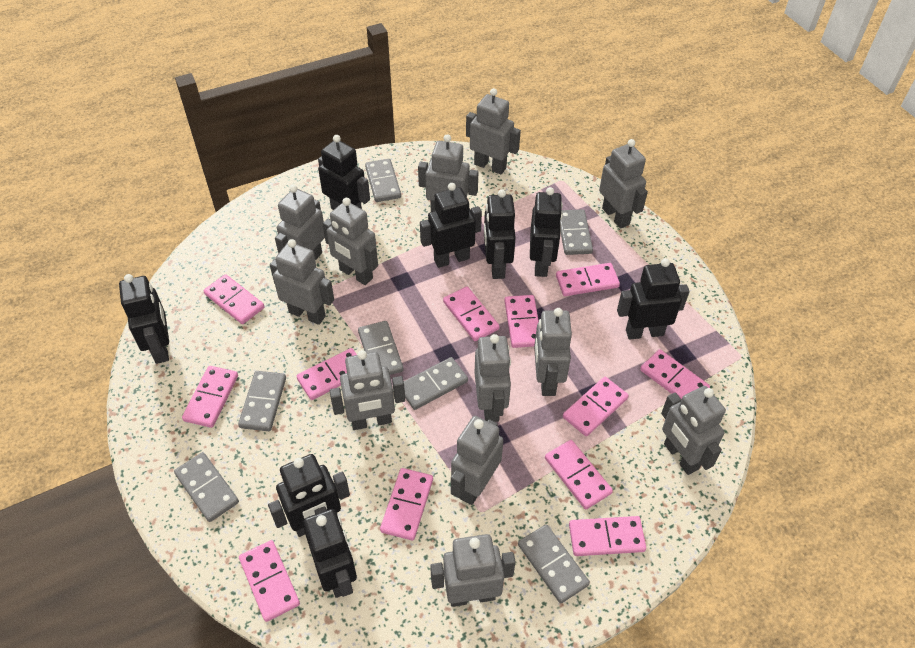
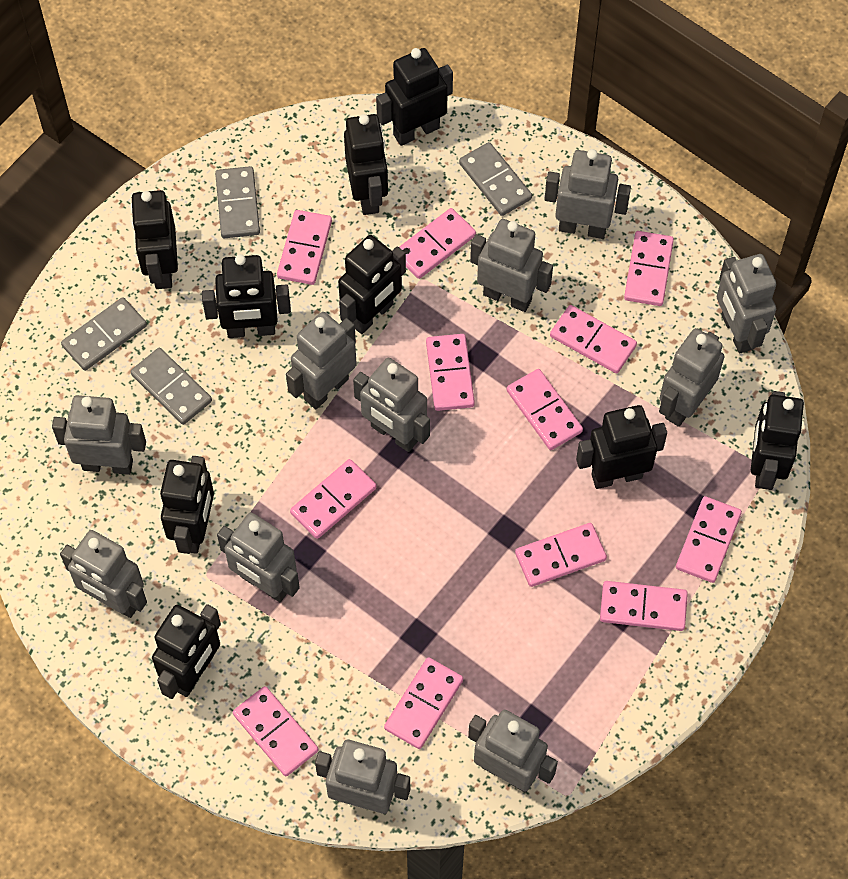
black robot: [119,274,169,364] [268,454,350,537] [304,507,357,598] [318,135,370,210] [420,183,482,268] [484,189,516,279] [530,187,563,277] [617,258,689,340] = 8 -> [130,190,178,289] [152,604,221,699] [160,456,214,554] [202,254,291,338] [338,235,406,334] [344,114,388,215] [376,48,453,146] [576,405,667,489] [751,391,804,490] = 9
grey domino: [174,452,239,522] [238,371,286,431] [358,321,404,375] [365,159,401,202] [404,357,468,410] [518,524,590,603] [560,209,593,255] = 7 -> [61,297,147,371] [131,348,212,425] [215,166,260,238] [459,142,532,216] = 4
grey robot: [270,239,334,325] [275,185,325,260] [323,198,378,285] [330,350,405,430] [418,134,478,212] [430,534,516,607] [451,416,503,505] [466,88,521,174] [475,334,511,422] [534,308,572,396] [599,139,648,229] [661,386,726,475] = 12 -> [52,395,146,475] [60,530,147,618] [217,513,300,602] [286,312,357,409] [315,740,410,814] [353,358,430,452] [468,710,558,793] [470,219,553,312] [545,149,631,239] [659,328,724,427] [717,254,777,353] = 11

